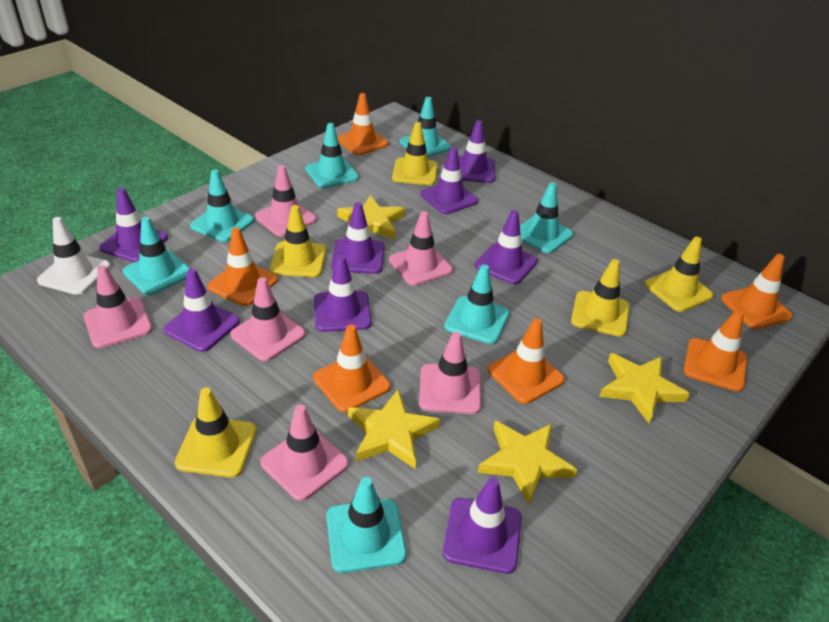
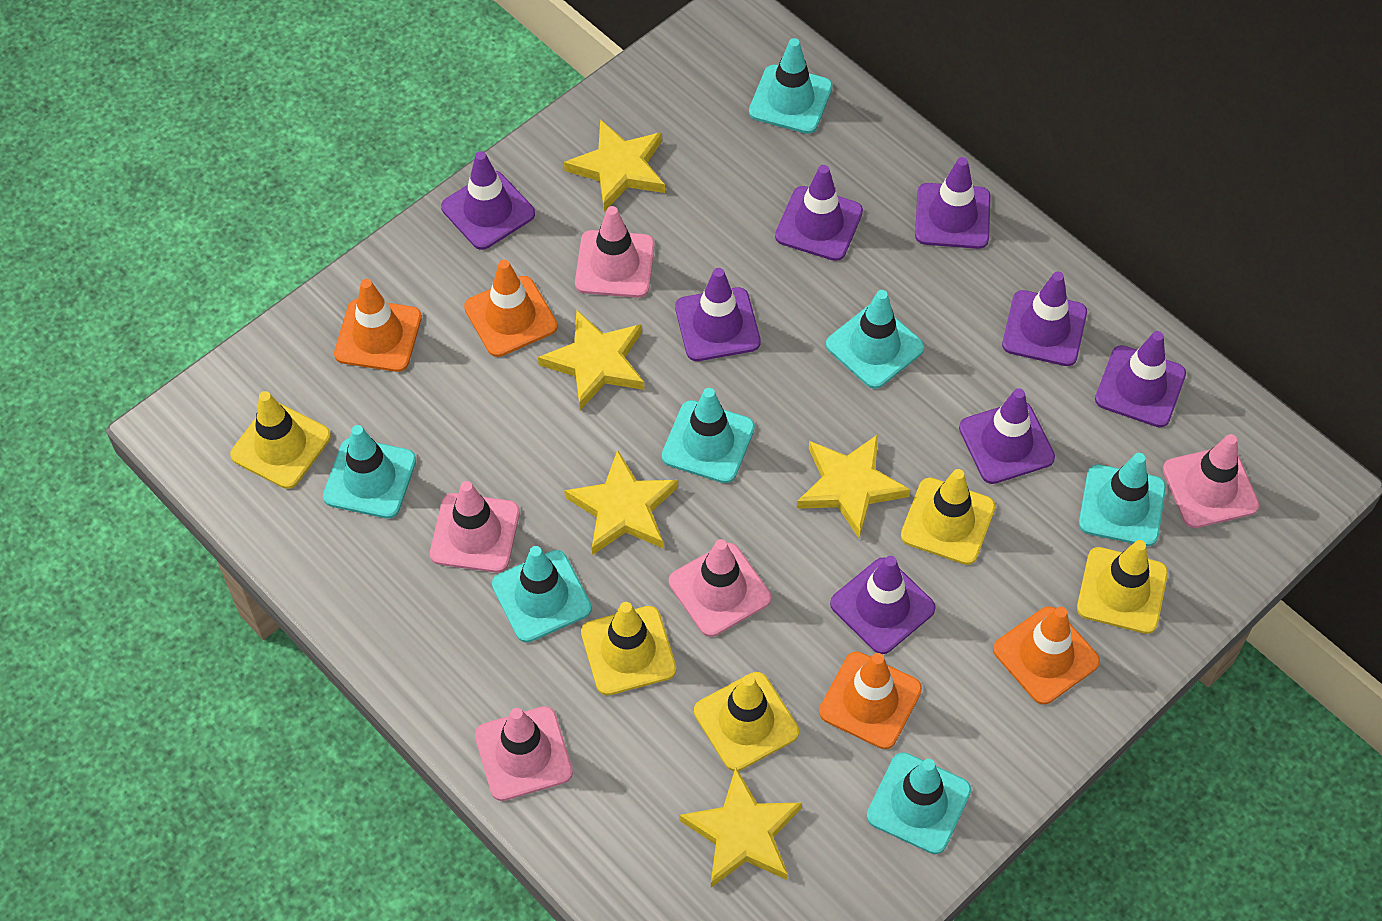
orange traffic cone: [207,227,278,306] [313,324,391,412] [337,93,389,155] [488,318,565,404] [684,309,747,391] [721,254,793,329] = 6 -> [334,279,422,372] [464,259,558,357] [819,651,922,749] [993,606,1100,705] = 4
pink traffic cone: [84,265,152,348] [230,277,306,362] [255,165,316,237] [260,404,349,501] [389,211,453,286] [419,332,481,414] = 6 -> [430,481,520,573] [475,706,573,801] [575,206,655,298] [669,539,771,637] [1163,434,1259,528] = 5
white traffic cone: [37,217,111,295] = 1 -> none = 0
yellow star: [337,195,406,240] [348,389,440,469] [478,421,577,505] [599,353,690,423] = 4 -> [538,310,644,410] [564,119,665,212] [564,449,678,555] [679,767,802,888] [797,434,911,539] = 5

